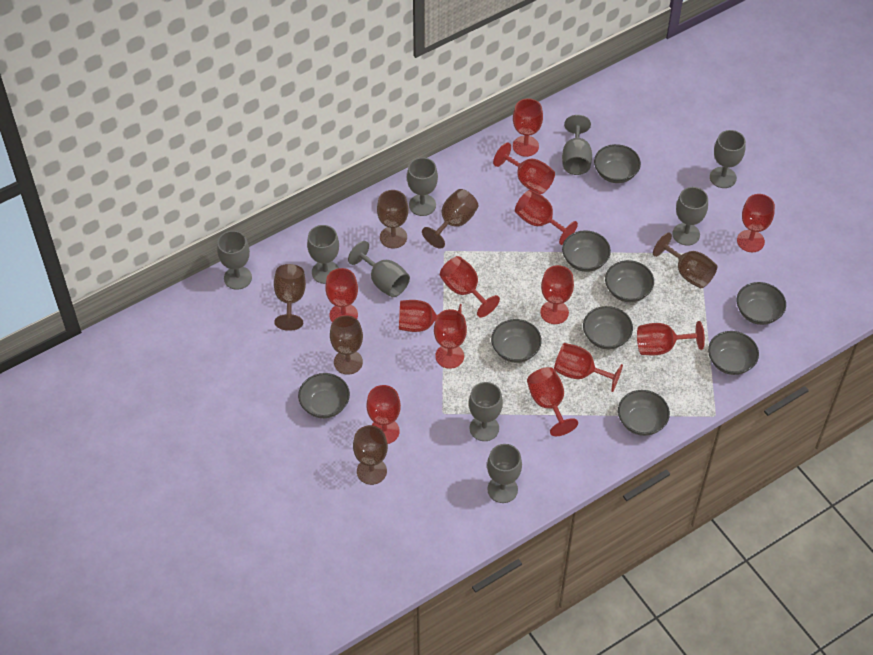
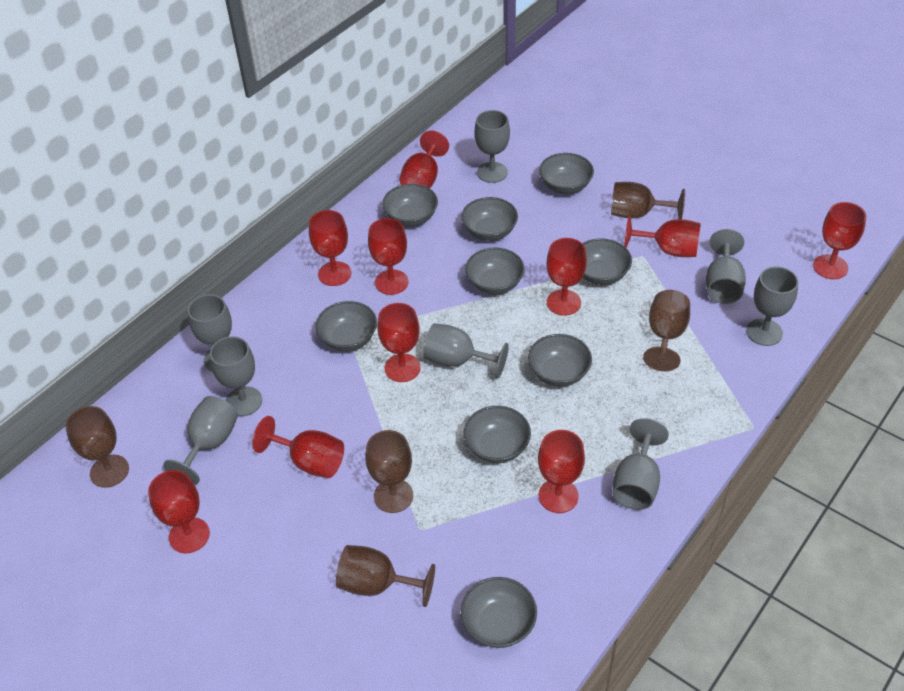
brown goblet: [274,264,306,331] [330,315,363,375] [353,425,388,485] [377,190,408,249] [422,189,478,249] [653,232,717,288] = 6 -> [65,406,129,488] [336,545,435,607] [365,430,413,513] [611,182,685,219] [643,290,690,371] = 5
grey goblet: [217,231,252,290] [307,225,339,284] [348,241,410,297] [407,157,438,216] [469,382,503,441] [487,444,522,503] [562,115,592,175] [672,187,708,246] [710,130,746,188] = 9 -> [163,396,238,485] [188,294,232,372] [210,336,262,416] [423,323,509,379] [475,110,510,183] [612,418,669,510] [706,229,746,304] [746,267,798,346] = 8
red goblet: [325,268,358,322] [366,385,401,444] [399,300,461,332] [434,309,467,369] [440,256,500,318] [493,143,555,194] [513,98,543,157] [515,190,578,245] [527,367,578,436] [540,265,574,324] [554,343,623,392] [637,321,705,356] [737,194,775,252] = 13 -> [148,470,210,553] [252,416,344,478] [309,210,351,286] [368,218,409,295] [377,303,421,382] [400,131,449,188] [538,430,585,513] [546,238,587,316] [624,216,701,257] [813,202,866,279] = 10

